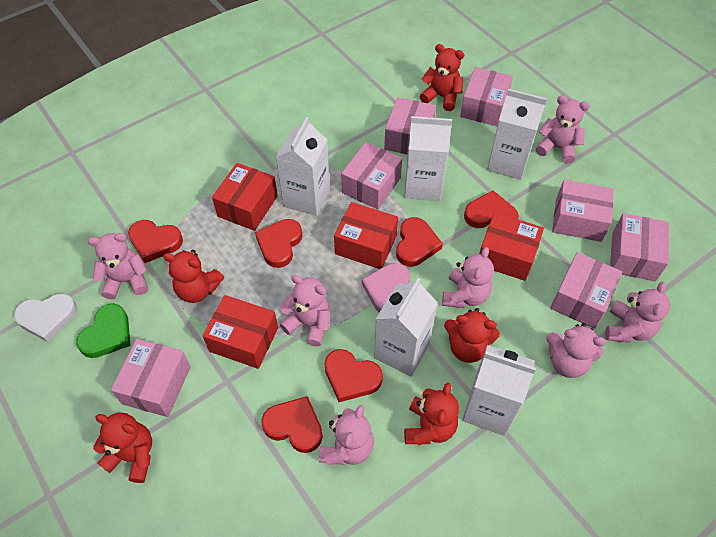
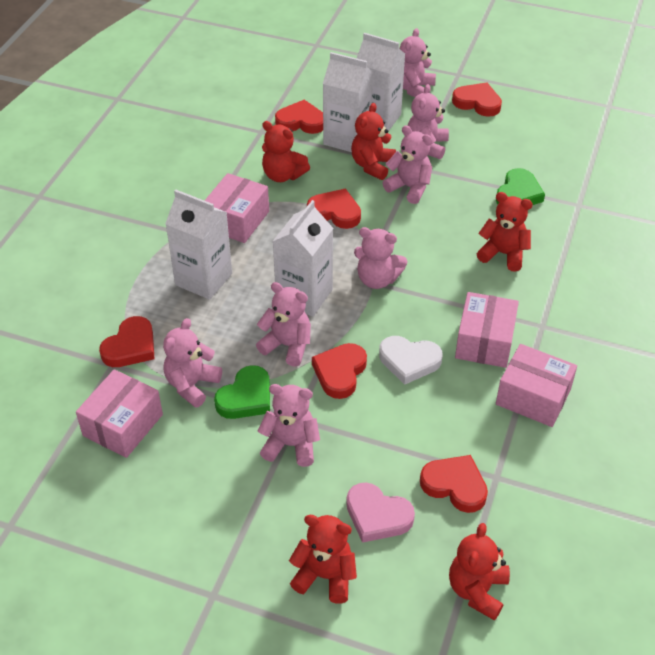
green heart: [76,304,131,358] = 1 -> [214,365,270,419] [496,168,545,205] = 2
pink box: [111,339,191,417] [341,142,402,209] [384,97,436,155] [460,67,513,126] [550,252,622,329] [552,180,614,242] [610,213,669,281] = 7 -> [76,369,163,458] [204,173,269,243] [455,292,519,368] [496,344,577,427] = 4
red box: [203,295,278,369] [212,163,278,231] [334,202,398,269] [479,212,544,281] = 4 -> none = 0
white carton: [276,117,330,216] [374,278,438,377] [404,116,452,201] [462,345,536,436] [487,89,547,180] = 5 -> [165,190,232,300] [272,200,333,317] [323,52,373,152] [357,33,405,131] = 4

